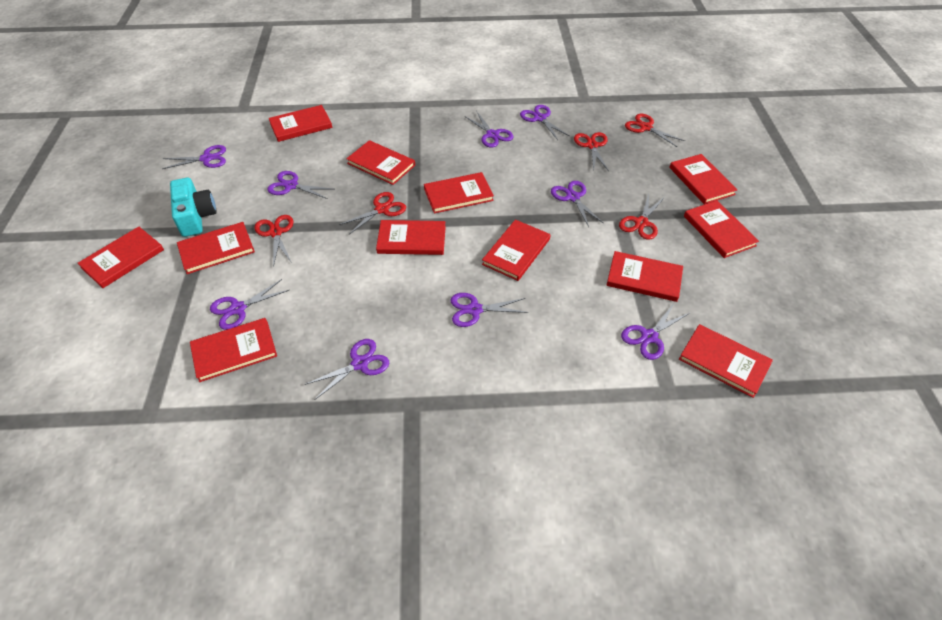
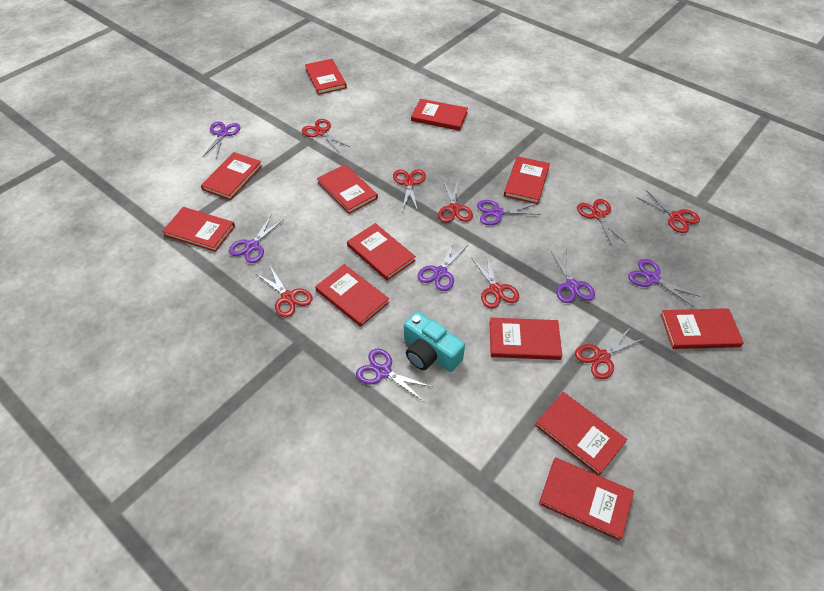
purple scissors: [162,145,226,169] [210,279,289,330] [267,171,333,199] [304,339,389,400] [451,293,528,327] [465,112,514,148] [520,105,569,140] [551,181,604,227] [621,303,691,360] = 9 -> [203,122,240,159] [229,214,284,263] [356,349,433,401] [417,241,468,291] [477,200,541,225] [551,251,595,303] [628,259,701,307] = 7
red scissors: [254,215,293,267] [339,192,406,234] [574,132,609,172] [619,194,665,240] [625,114,685,147] = 5 -> [257,266,313,318] [302,119,350,152] [393,169,426,211] [438,179,473,223] [471,256,519,309] [575,327,645,379] [577,199,626,245] [636,190,700,233] = 8

